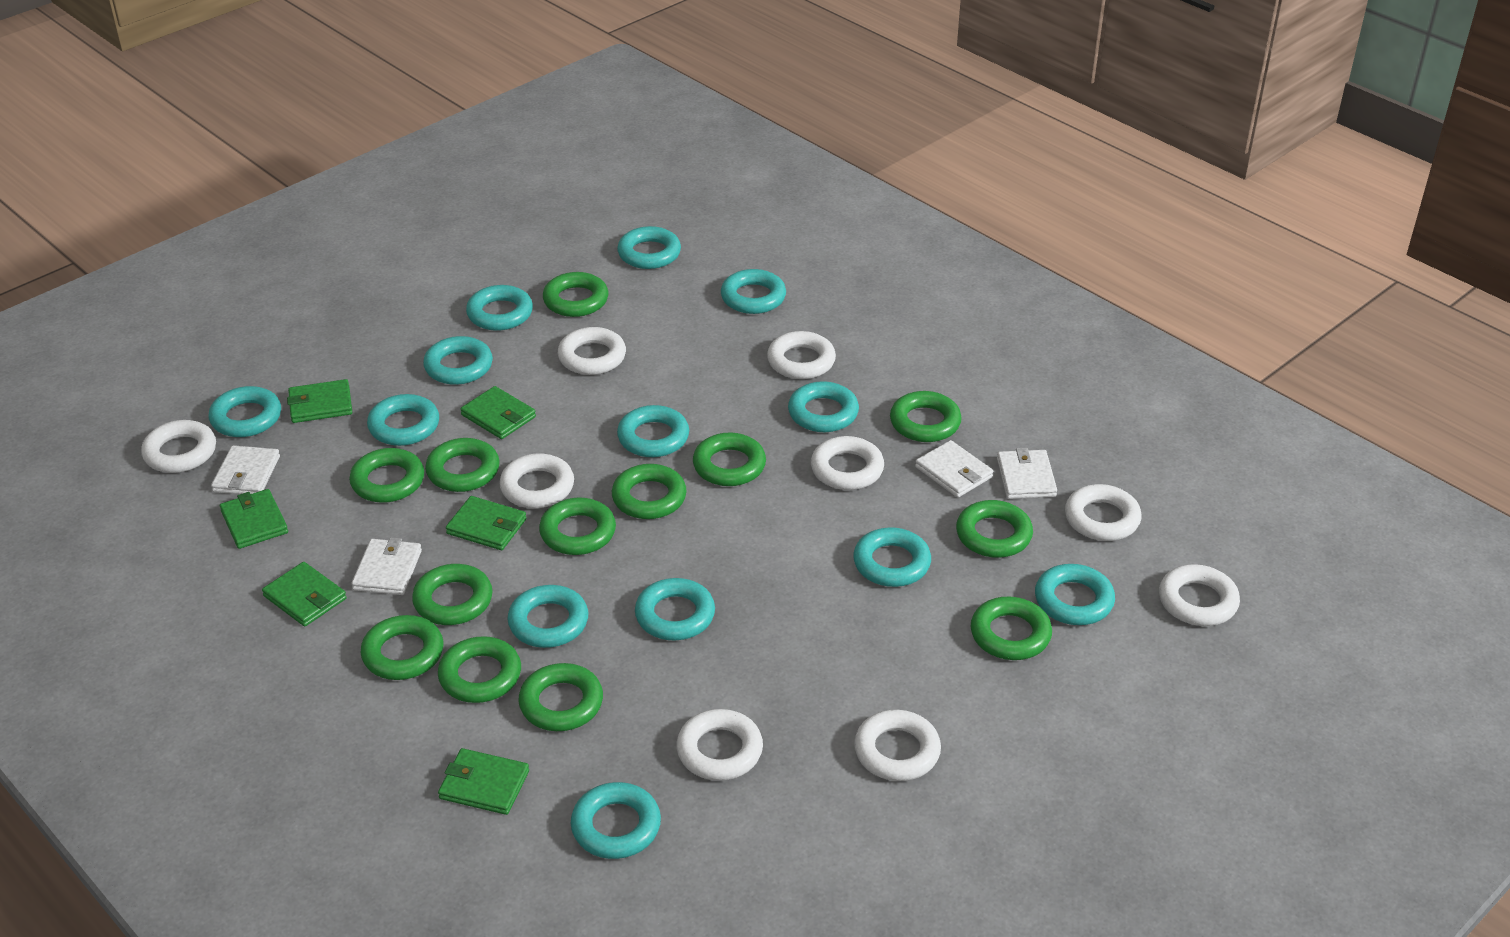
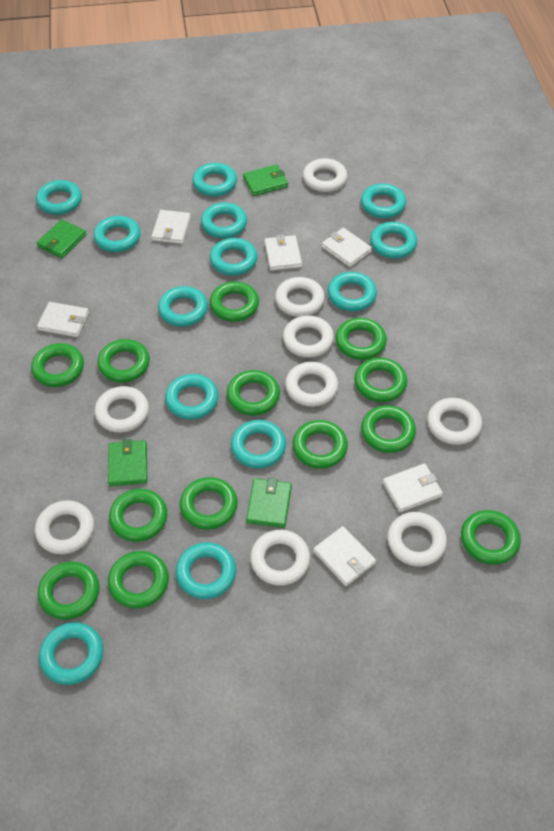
green wallet: [220,489,288,549] [262,562,347,627] [287,379,352,423] [438,748,529,815] [446,496,526,550] [460,386,536,439] = 6 -> [37,219,86,258] [108,439,147,486] [243,164,288,196] [246,478,292,528] = 4
white wallet: [211,445,280,494] [351,537,422,595] [915,440,993,498] [997,448,1057,499] = 4 -> [37,302,89,337] [151,210,191,244] [264,235,302,271] [313,526,376,586] [322,228,372,267] [383,463,443,512] = 6

